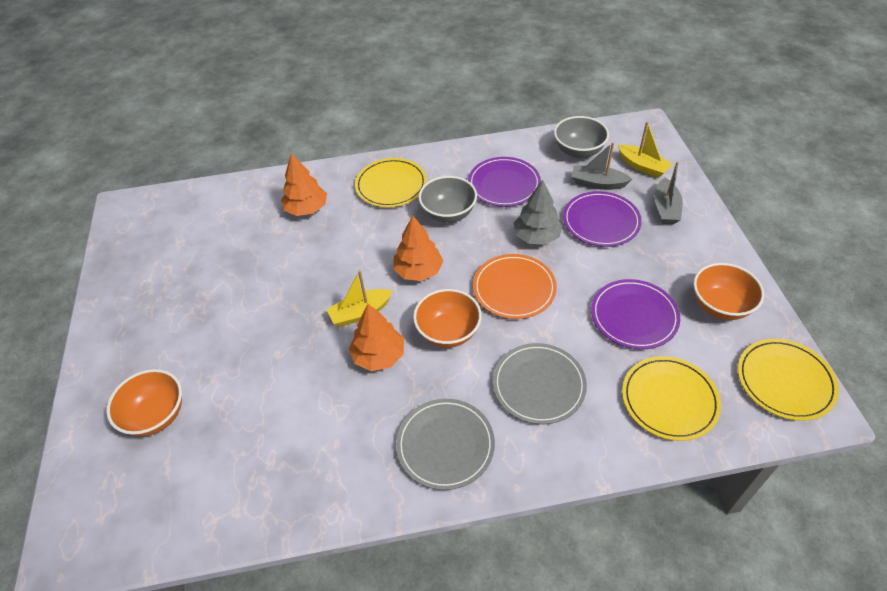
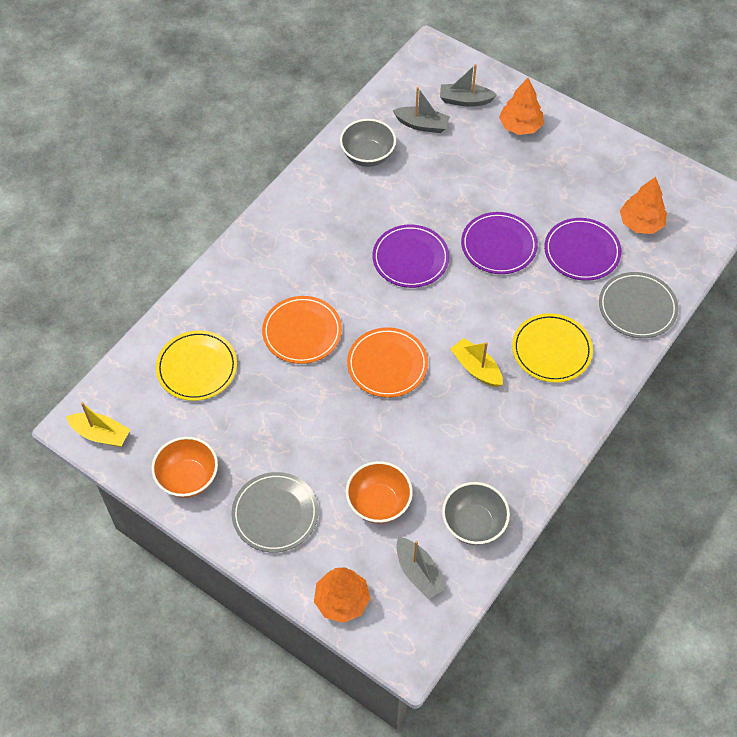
grey boat: [572,142,632,190] [654,161,683,224] = 2 -> [393,87,450,133] [396,537,446,599] [440,64,497,107] = 3
grey tree: [514,180,563,245] = 1 -> none = 0
orange bowl: [106,369,182,436] [413,289,482,348] [693,263,764,320] = 3 -> [151,437,218,498] [346,461,413,523] = 2
orange plate: [473,254,557,319] = 1 -> [262,296,342,364] [347,327,428,398] = 2
yellow plate: [355,158,427,207] [622,356,721,441] [738,339,839,421] = 3 -> [156,330,237,401] [512,313,593,383] = 2

